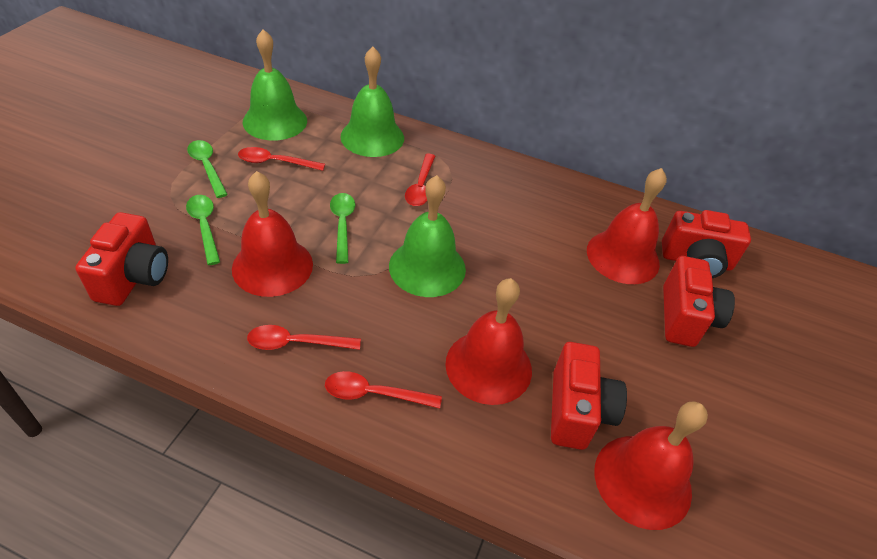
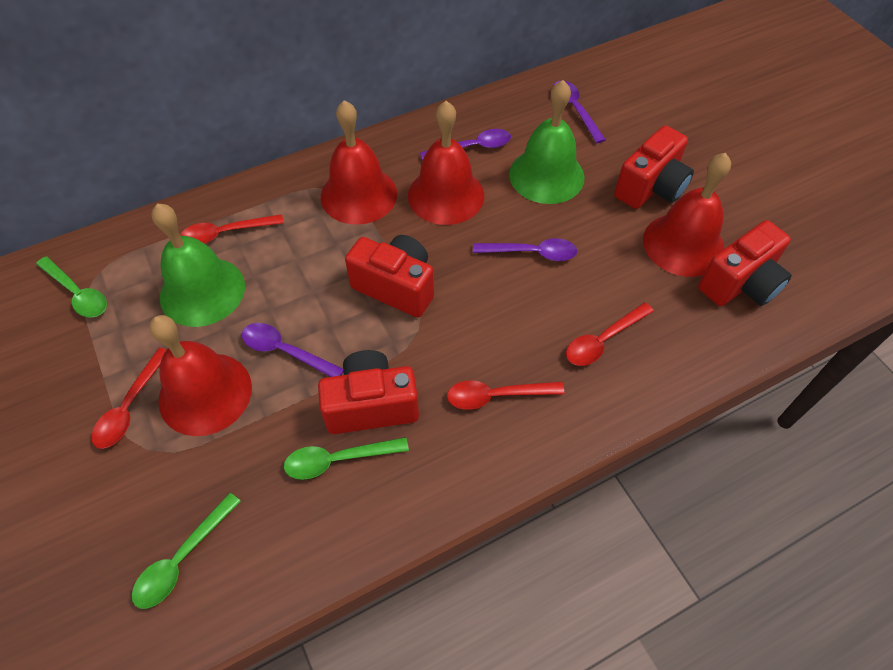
green bell: [242,29,307,140] [340,47,404,157] [389,175,466,297] = 3 -> [151,203,245,327] [509,80,585,204] = 2
purple spoon: none = 0 -> [242,323,343,377] [420,129,511,161] [473,238,577,261] [553,81,606,143] = 4

